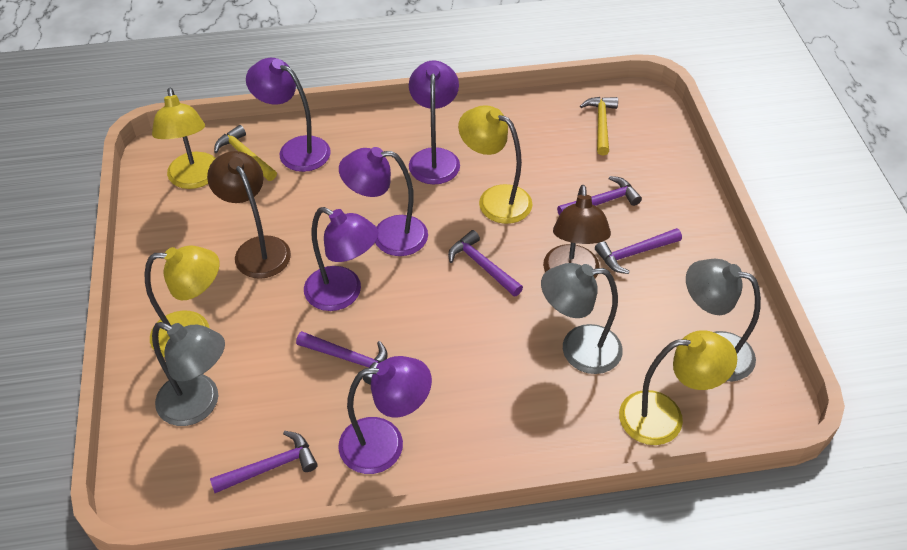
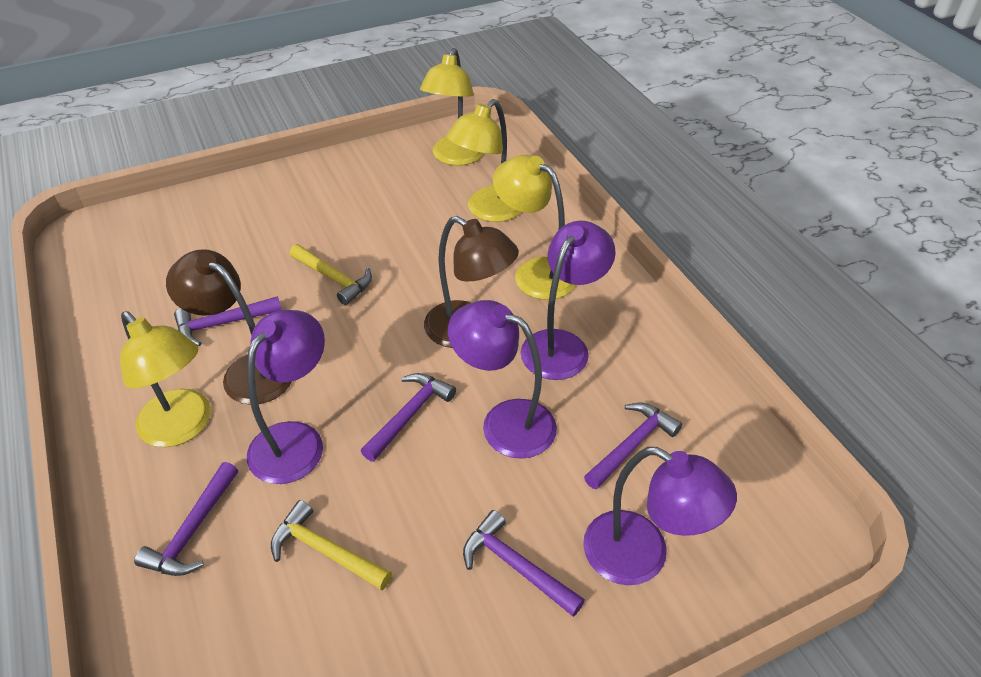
grey lamp: [152,322,225,426] [541,263,623,374] [686,259,761,381] = 3 -> none = 0
purple lamp: [246,58,331,172] [304,207,379,311] [338,356,432,474] [339,147,428,256] [409,60,460,184] = 5 -> [247,310,325,484] [448,300,557,459] [521,221,616,380] [583,447,737,585] = 4

